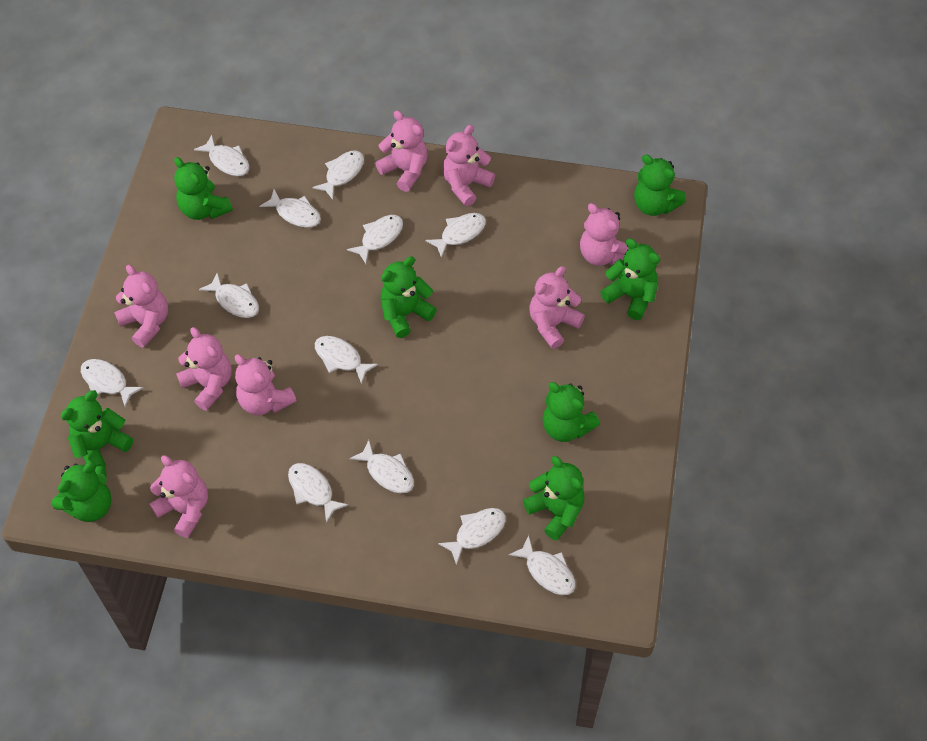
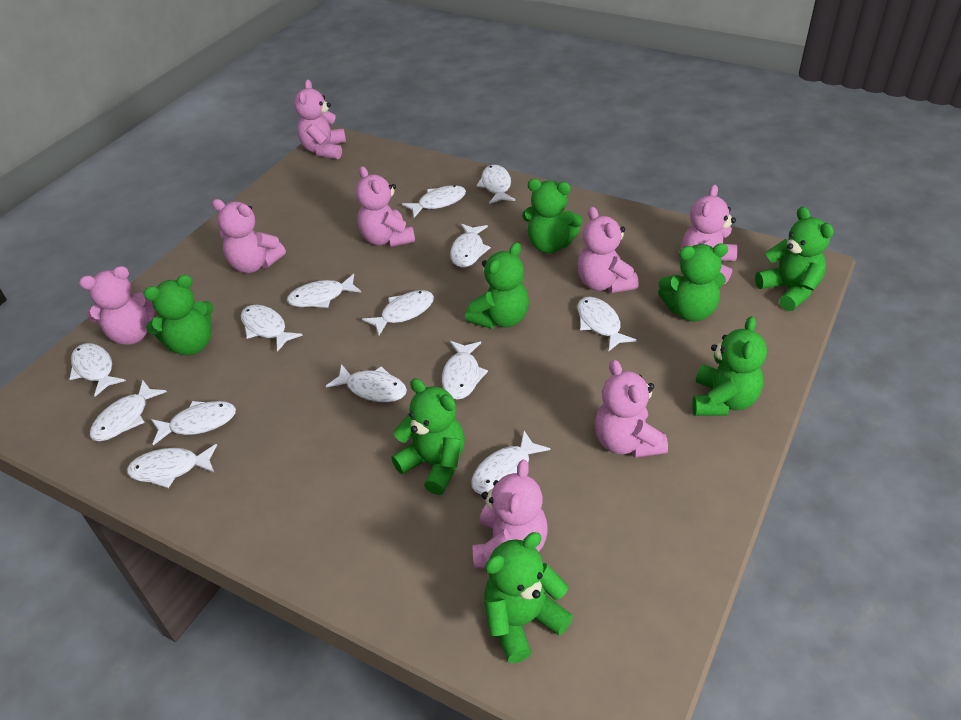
white fish: [81,359,144,407] [194,135,249,176] [199,273,259,318] [259,189,321,228] [288,463,349,523] [312,151,364,200] [315,336,378,384] [347,215,403,264] [349,440,414,493] [425,213,486,258] [438,508,506,565] [508,535,575,595] = 12 -> [70,343,126,397] [90,380,167,441] [127,444,217,488] [151,401,236,445] [241,305,303,352] [287,274,362,308] [326,364,407,402] [362,290,434,336] [402,185,466,218] [442,341,488,400] [450,224,491,267] [471,431,550,495] [476,165,515,204] [577,297,637,351] = 14

